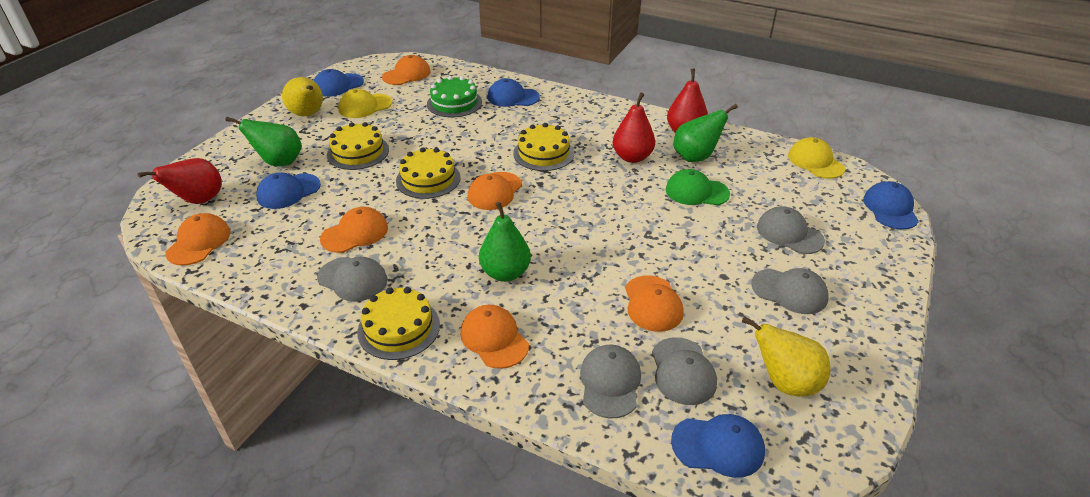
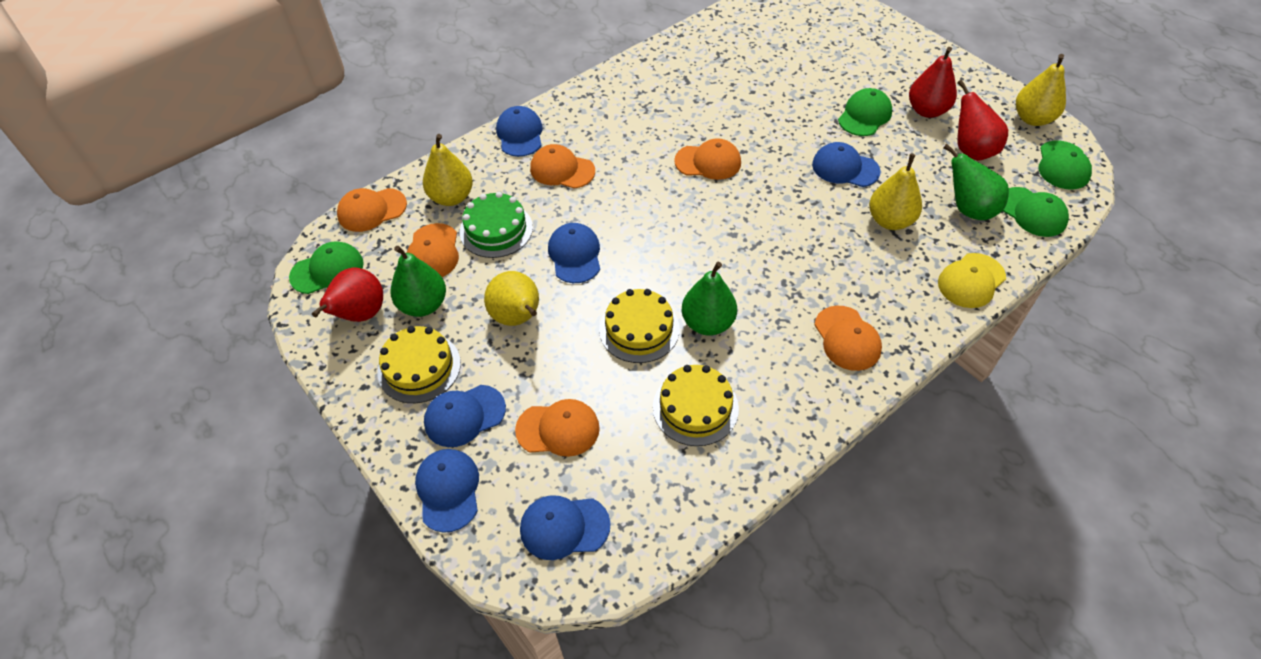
blue cap: [256,173,321,209] [313,69,364,97] [487,78,540,107] [671,414,765,478] [863,181,919,230] = 5 -> [415,449,479,533] [424,385,506,447] [496,106,543,157] [520,495,611,560] [548,223,600,283] [812,142,881,187] = 6
green cap: [666,169,730,205] = 1 -> [289,241,364,294] [838,88,892,136] [1003,187,1069,237] [1038,140,1092,190] = 4
grey cap: [317,257,387,301] [580,345,641,419] [652,337,717,405] [751,268,829,314] [757,206,825,254] = 5 -> none = 0
yellow cake: [327,122,389,170] [357,287,440,360] [396,147,461,199] [513,123,574,171] = 4 -> [378,326,461,403] [599,289,679,363] [653,365,739,446] = 3
yellow cap: [338,89,392,118] [788,137,845,179] = 2 -> [938,253,1006,308] = 1
yellow pear: [282,77,323,116] [742,316,831,397] = 2 -> [423,134,473,206] [484,271,539,326] [869,154,922,230] [1016,54,1066,126] = 4

